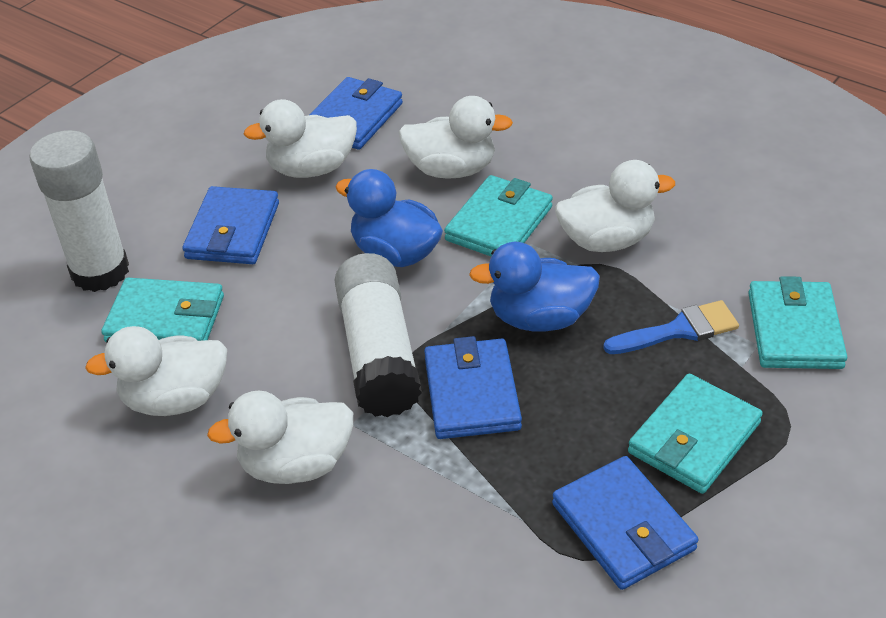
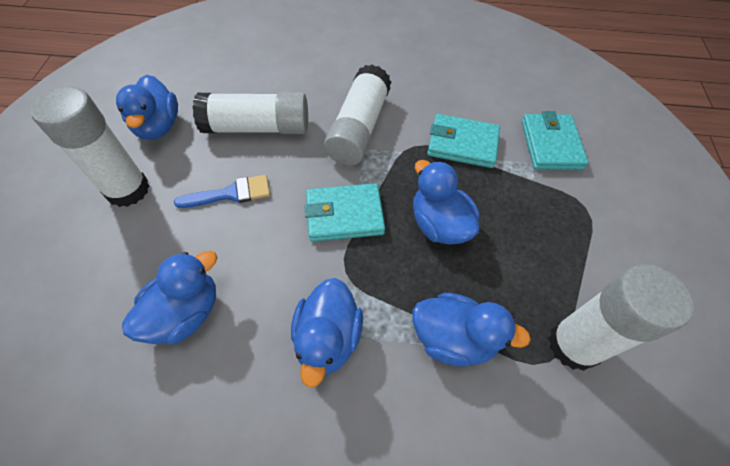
blue duck: [336,169,443,267] [469,242,600,331] = 2 -> [116,75,178,140] [122,251,218,344] [291,278,363,388] [412,293,531,366] [413,160,480,245] = 5
blue wallet: [182,186,279,264] [309,77,403,150] [424,336,522,439] [552,456,698,590] = 4 -> none = 0
turquoise wallet: [101,278,224,342] [444,175,553,257] [628,374,763,494] [748,276,847,369] = 4 -> [304,183,385,242] [427,114,500,168] [522,111,588,170] = 3
white duck: [85,326,227,416] [207,390,353,484] [244,99,357,178] [398,96,513,179] [555,160,675,252] = 5 -> none = 0
white glue stick: [30,130,129,292] [335,253,422,417] = 2 -> [31,86,149,207] [193,92,308,134] [324,65,391,165] [548,265,694,371] = 4

